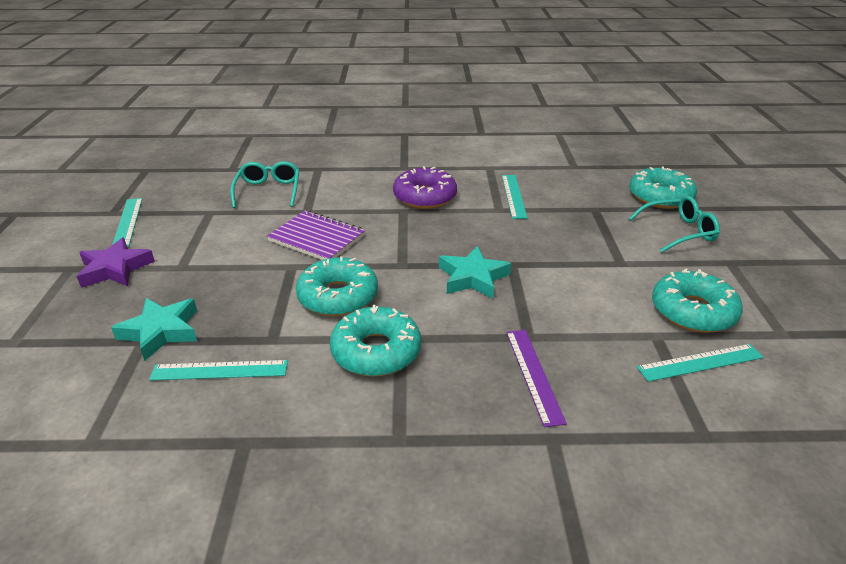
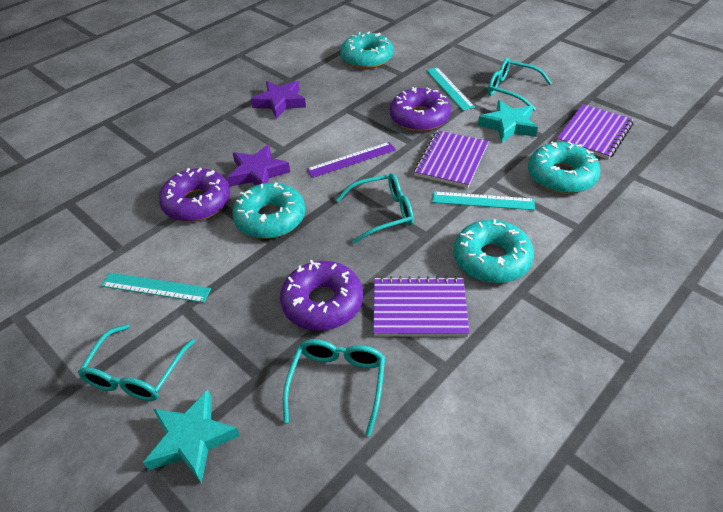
purple donut: [393,166,457,209] = 1 -> [159,168,230,222] [280,260,363,331] [390,87,451,132] = 3
purple notebook: [267,210,365,260] = 1 -> [373,276,470,337] [414,130,488,188] [557,104,634,159] = 3
purple star: [77,238,155,288] = 1 -> [227,145,290,187] [251,81,306,119] = 2
turquoise glasses: [230,161,299,208] [629,196,720,253] = 2 -> [78,324,195,401] [283,339,385,436] [336,173,414,244] [488,58,552,111] = 4
turquoise ruler: [112,198,143,247] [149,360,288,381] [502,175,528,219] [637,344,764,382] = 4 -> [101,273,211,303] [426,67,475,111] [432,192,535,210] = 3

